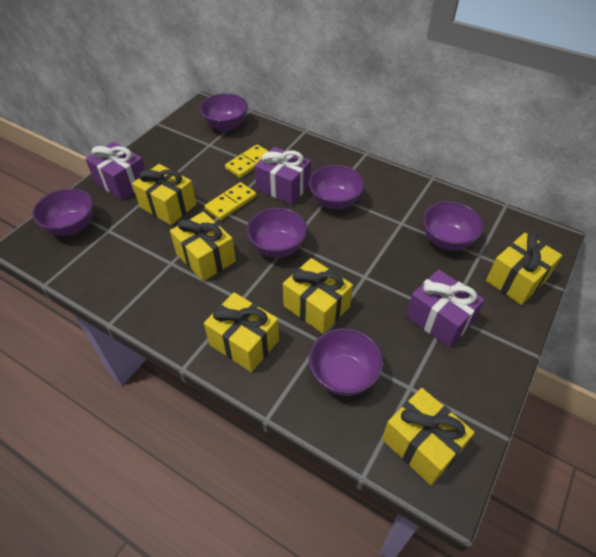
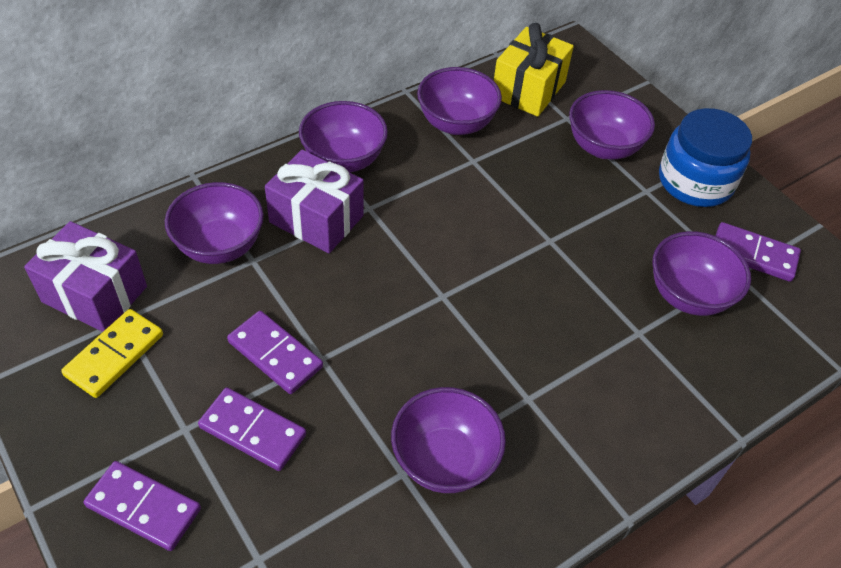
blue jar: none = 0 -> [659,108,752,207] = 1
purple domino: none = 0 -> [84,461,201,551] [198,388,306,471] [227,311,323,394] [715,222,801,282] = 4
purple gift: [85,141,145,200] [254,147,311,205] [406,269,484,348] = 3 -> [24,221,147,332] [265,150,364,253] = 2
yellow domino: [205,182,256,220] [225,145,269,178] = 2 -> [61,309,163,398] = 1
yellow gift: [132,164,196,225] [170,212,236,282] [204,292,279,372] [283,258,353,334] [382,388,475,485] [486,233,562,305] = 6 -> [494,23,574,117] = 1

